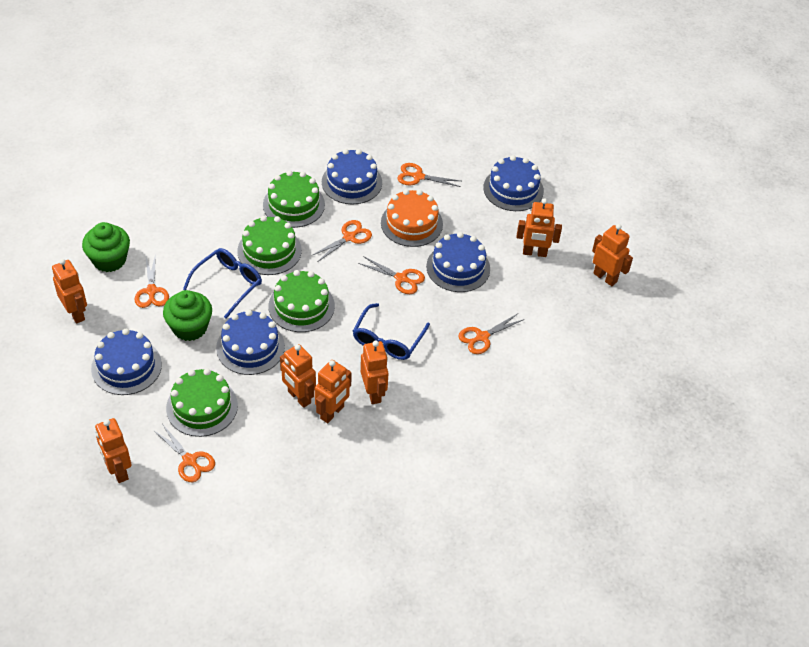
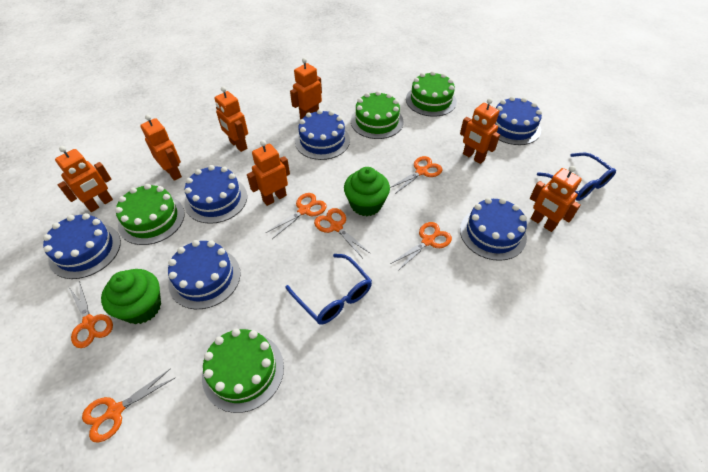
blue cake: [91,328,162,395] [216,310,285,375] [322,149,382,204] [426,232,490,292] [483,155,544,211] = 5 -> [43,213,121,279] [168,240,241,309] [184,165,247,224] [295,109,350,160] [460,198,527,261] [495,96,542,145] = 6
orange cake: [381,189,443,247] = 1 -> none = 0

